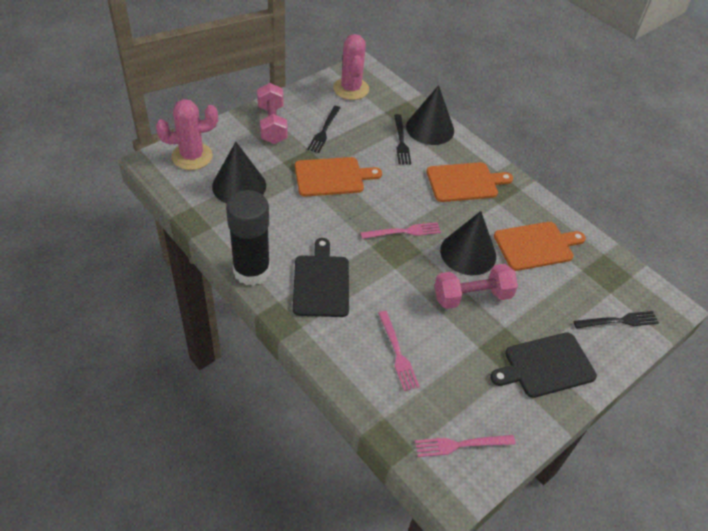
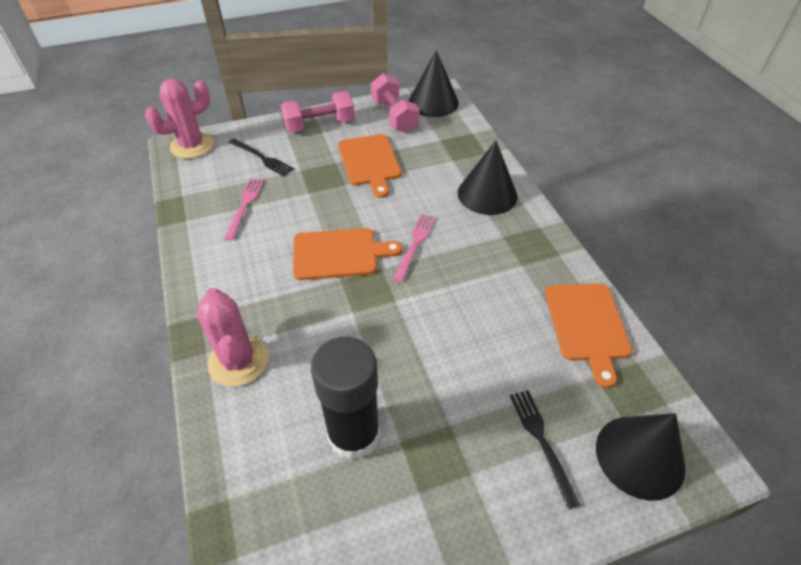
black cutting board: [293,238,349,317] [490,332,597,398] = 2 -> none = 0
black fork: [307,106,341,153] [394,114,411,164] [573,311,659,329] = 3 -> [229,139,294,176] [510,390,580,509] = 2
pink fork: [360,222,441,239] [378,311,420,391] [415,435,516,457] = 3 -> [224,178,264,241] [393,214,436,282] = 2

